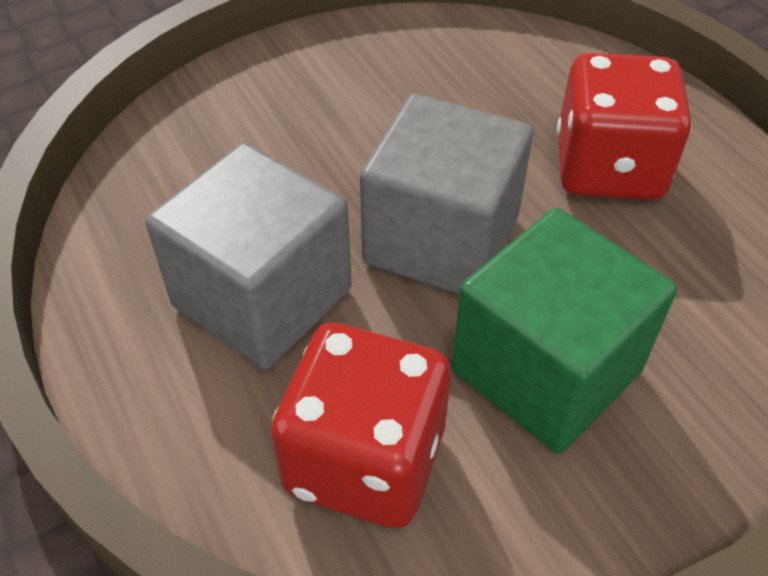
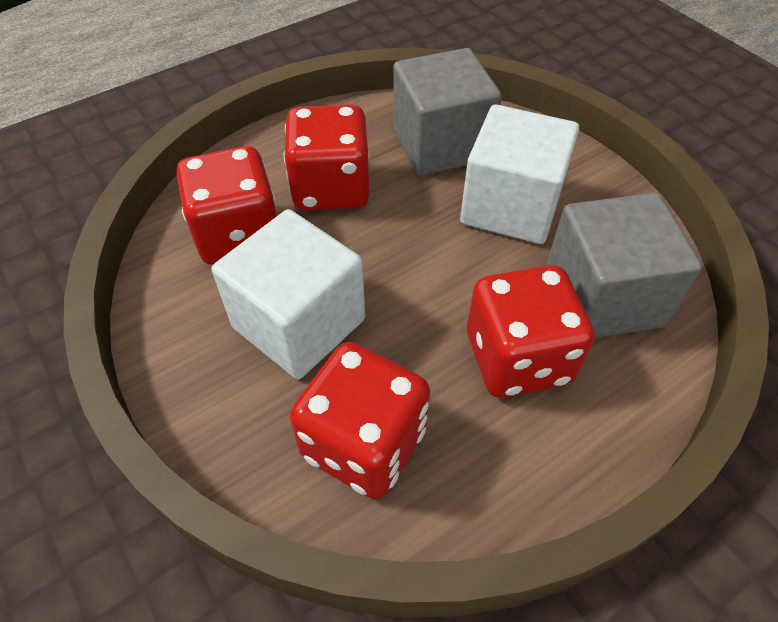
green cube: [452,208,677,454] = 1 -> none = 0
red dice: [271,323,451,528] [557,53,692,200] = 2 -> [177,146,277,265] [284,105,370,210] [290,342,430,499] [467,265,595,398] = 4
white cube: none = 0 -> [212,209,365,379] [460,104,579,244] = 2

